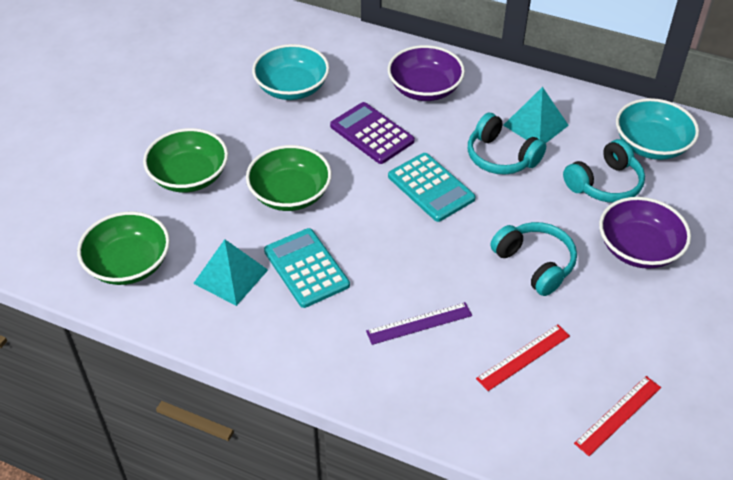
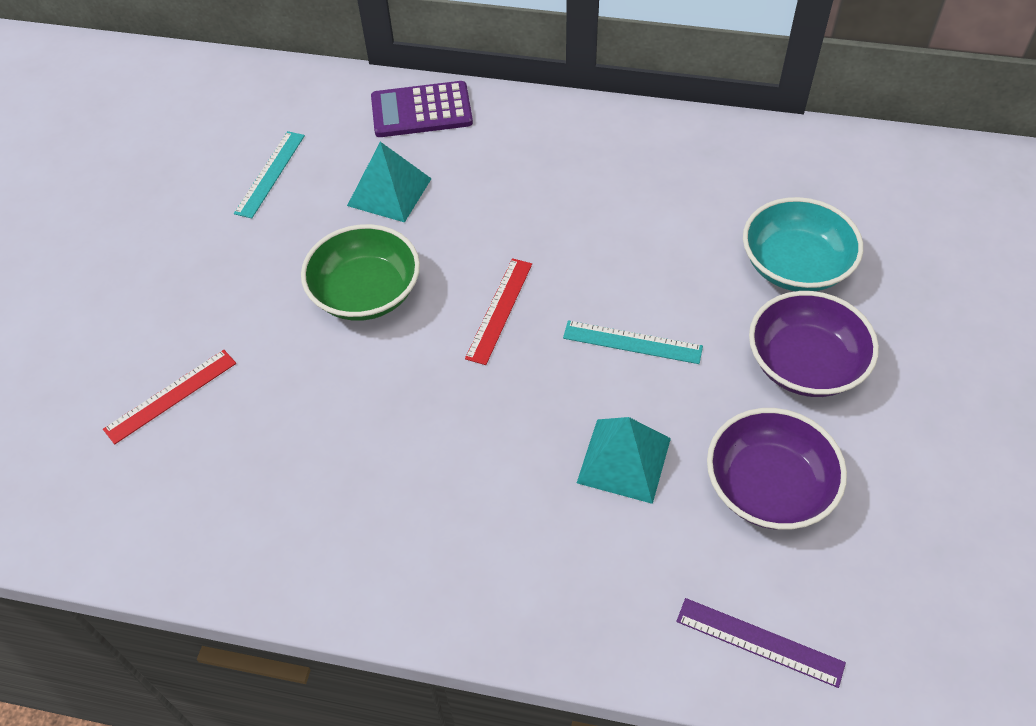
green bowl: [77,212,170,285] [143,128,228,193] [246,145,332,211] = 3 -> [301,224,420,321] = 1
turquoise bowl: [252,44,330,100] [616,98,699,160] = 2 -> [743,197,863,291] = 1
turquoise calculator: [264,228,350,308] [388,153,476,222] = 2 -> none = 0
turquoise headphones: [468,113,546,175] [490,222,577,296] [563,139,645,203] = 3 -> none = 0
turquoise ruler: none = 0 -> [234,131,305,218] [563,320,703,364] = 2

